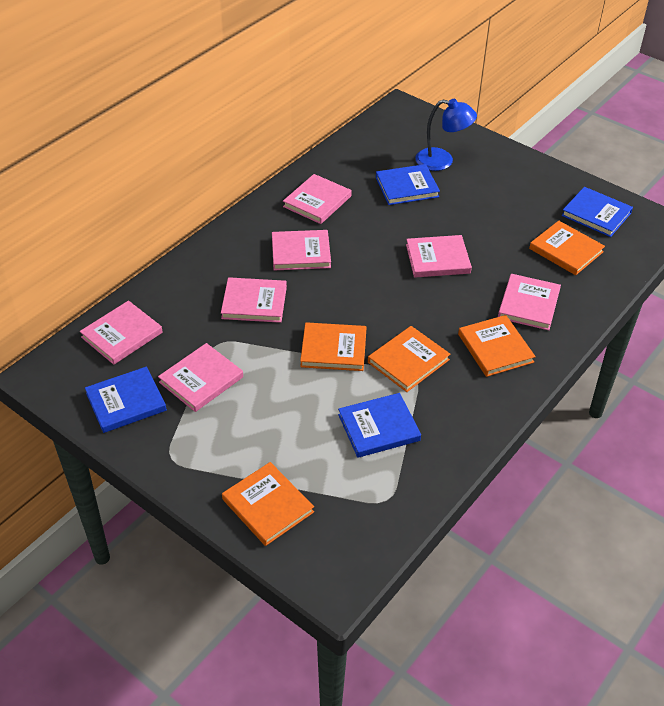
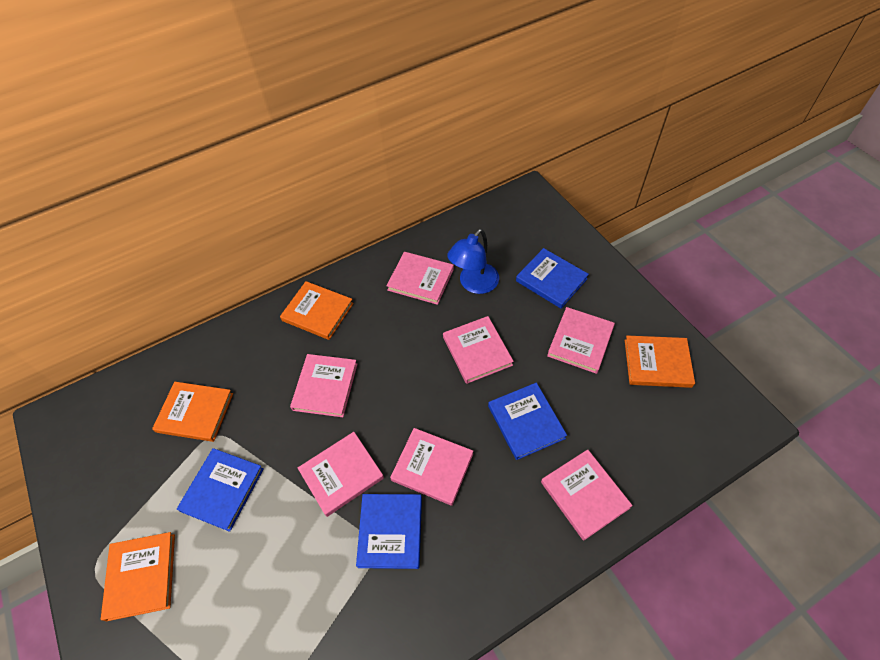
orange book: [222,462,314,546] [300,322,367,371] [368,326,450,392] [458,315,536,377] [529,221,605,275] = 5 -> [101,532,175,621] [152,382,233,442] [280,281,354,340] [625,336,695,388] = 4

